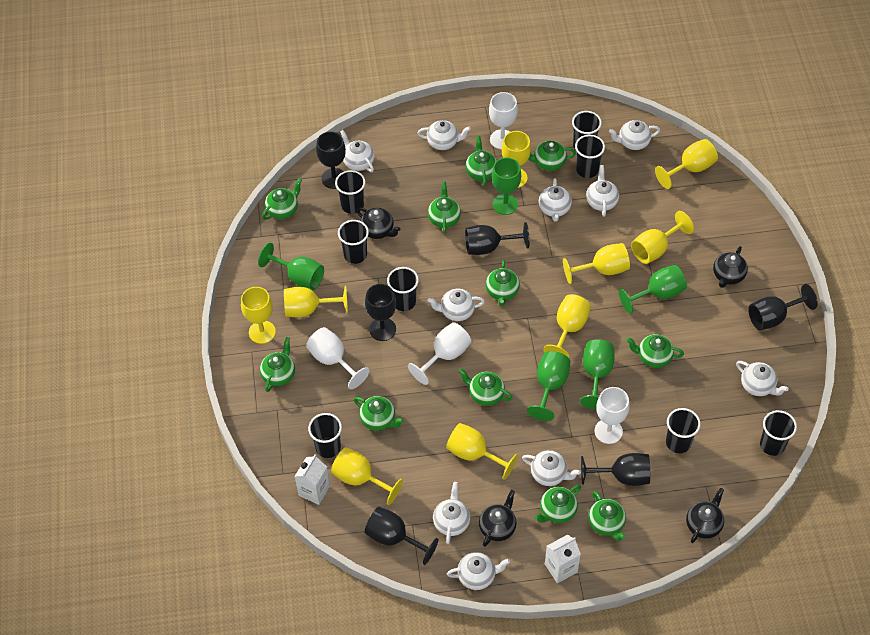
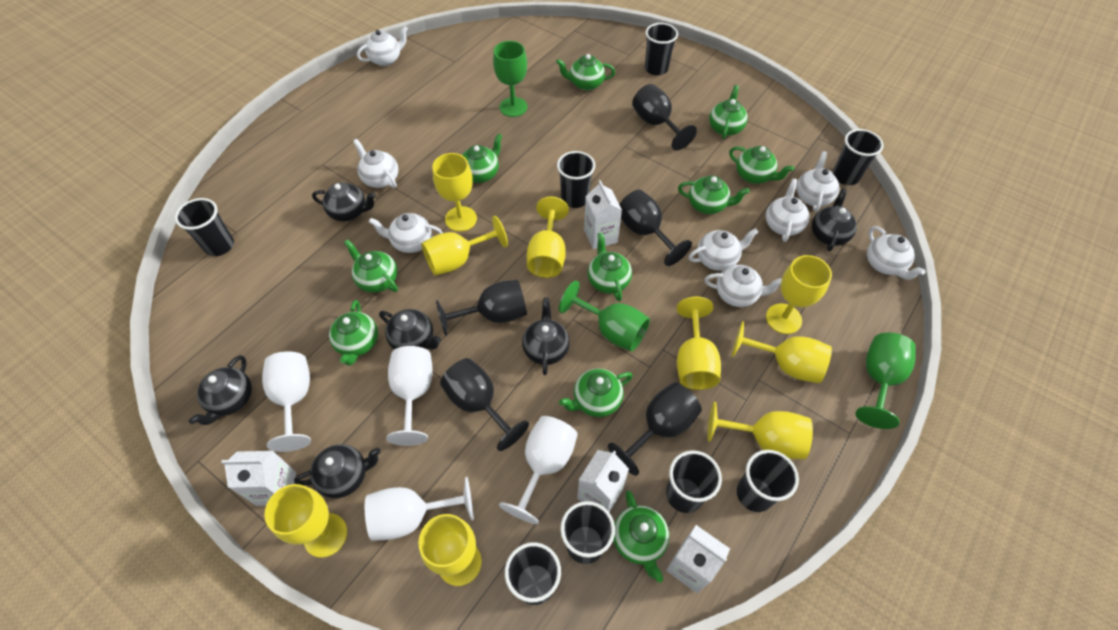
black goblet: [316,131,346,189] [364,507,439,565] [365,284,396,341] [465,222,530,255] [581,453,650,486] [748,284,818,330] = 6 -> [436,280,527,336] [440,358,529,451] [608,382,702,476] [619,190,692,266] [632,84,697,151] = 5
black teapot: [356,207,400,239] [479,490,516,547] [686,488,724,543] [713,246,748,288] = 4 -> [189,355,252,425] [294,444,381,498] [312,183,376,221] [379,309,441,349] [522,297,570,375] [812,188,857,251] = 6
green goblet: [258,243,324,290] [492,157,521,215] [527,351,570,421] [580,339,615,409] [619,265,687,314] = 5 -> [493,41,527,117] [559,281,650,351] [855,332,916,429] = 3
green teapot: [260,337,295,392] [262,178,302,220] [354,396,404,431] [428,182,461,234] [458,368,512,406] [465,136,497,186] [486,260,520,306] [528,141,576,171] [534,485,581,523] [588,491,626,541] [626,334,684,368] = 11 -> [329,300,378,365] [344,239,398,293] [462,133,502,183] [556,54,615,91] [559,368,633,417] [588,232,632,301] [614,491,669,583] [678,175,750,214] [709,85,748,139] [729,146,794,184] = 10
white carton: [294,455,330,505] [545,534,581,583] = 2 -> [221,451,296,506] [577,450,629,512] [584,180,622,249] [666,525,730,593] = 4
white teapot: [340,130,375,172] [418,120,471,150] [427,289,485,321] [433,482,470,544] [447,552,510,590] [522,450,581,486] [539,178,572,222] [586,165,619,217] [609,120,660,150] [736,361,789,396] = 10 -> [353,139,398,188] [357,26,408,66] [369,213,443,253] [689,228,758,271] [705,265,782,307] [766,178,810,242] [796,151,840,212] [867,226,926,280] = 8

